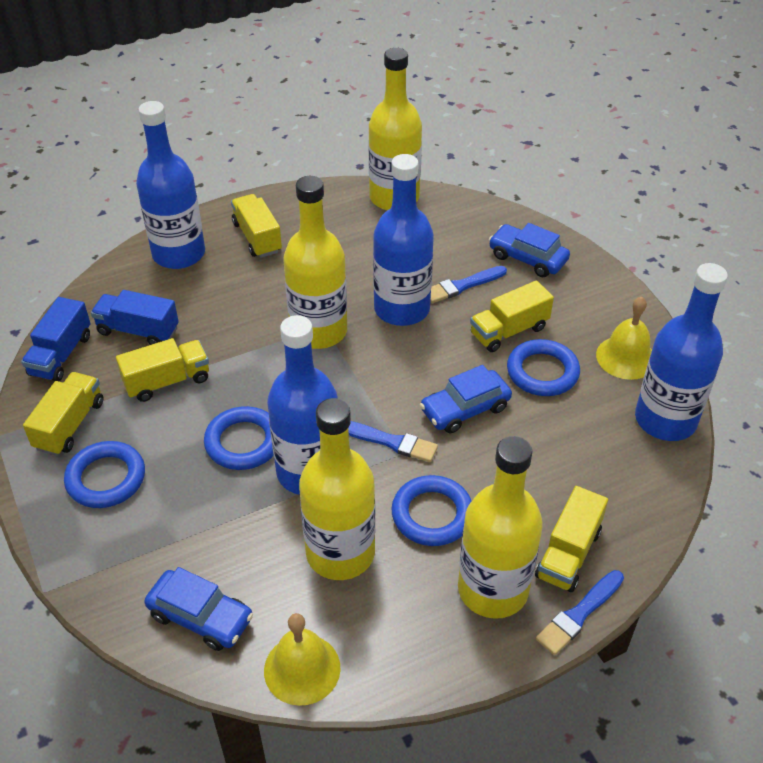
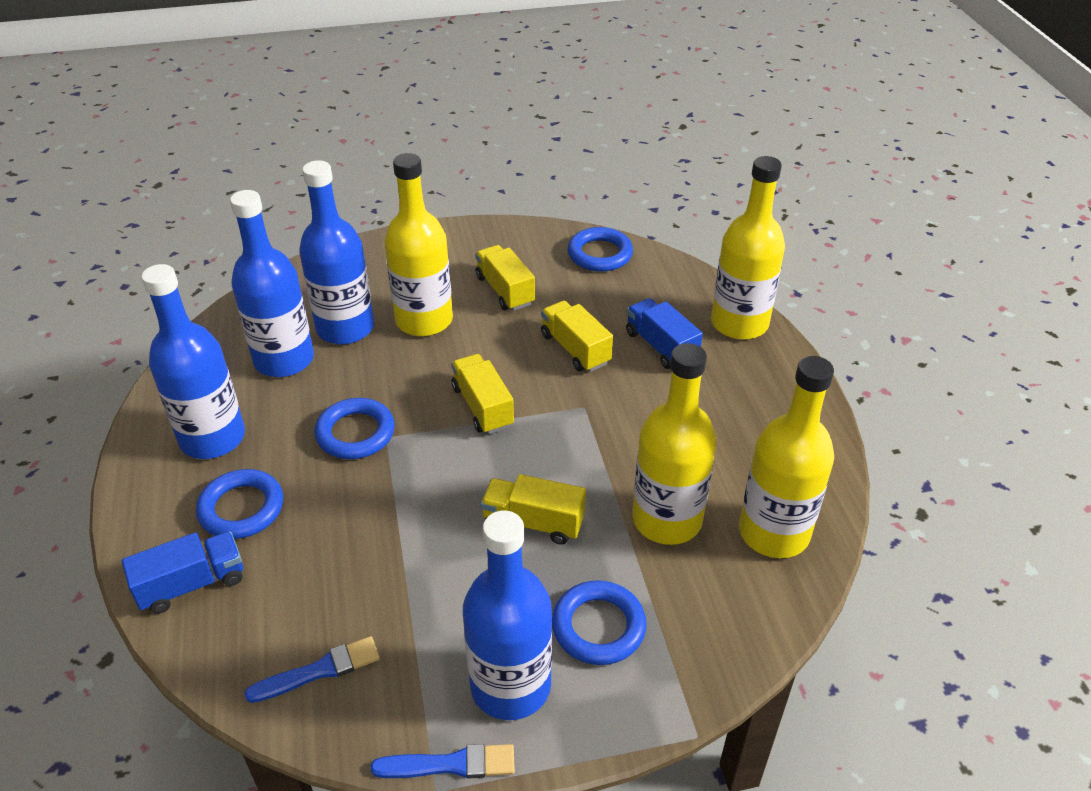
blue brush: [348,421,438,462] [430,266,507,303] [536,570,624,655] = 3 -> [245,636,380,703] [370,744,515,779] = 2
blue car: [144,567,253,651] [420,365,512,433] [489,223,570,277] = 3 -> none = 0
yellow bell: [264,613,341,706] [596,296,652,380] = 2 -> none = 0
yellow truck: [23,372,104,456] [116,338,209,402] [231,194,282,258] [470,280,554,352] [535,486,608,592] = 5 -> [451,354,514,434] [475,245,535,311] [481,474,586,545] [541,301,613,372] = 4

